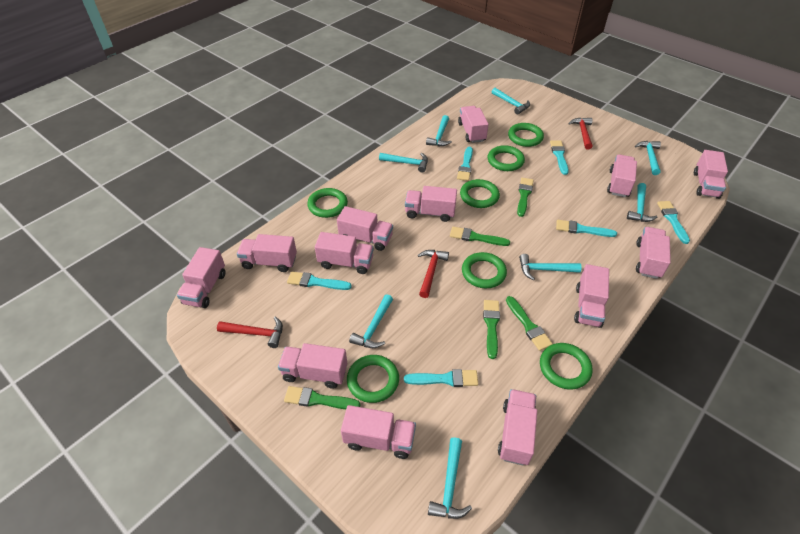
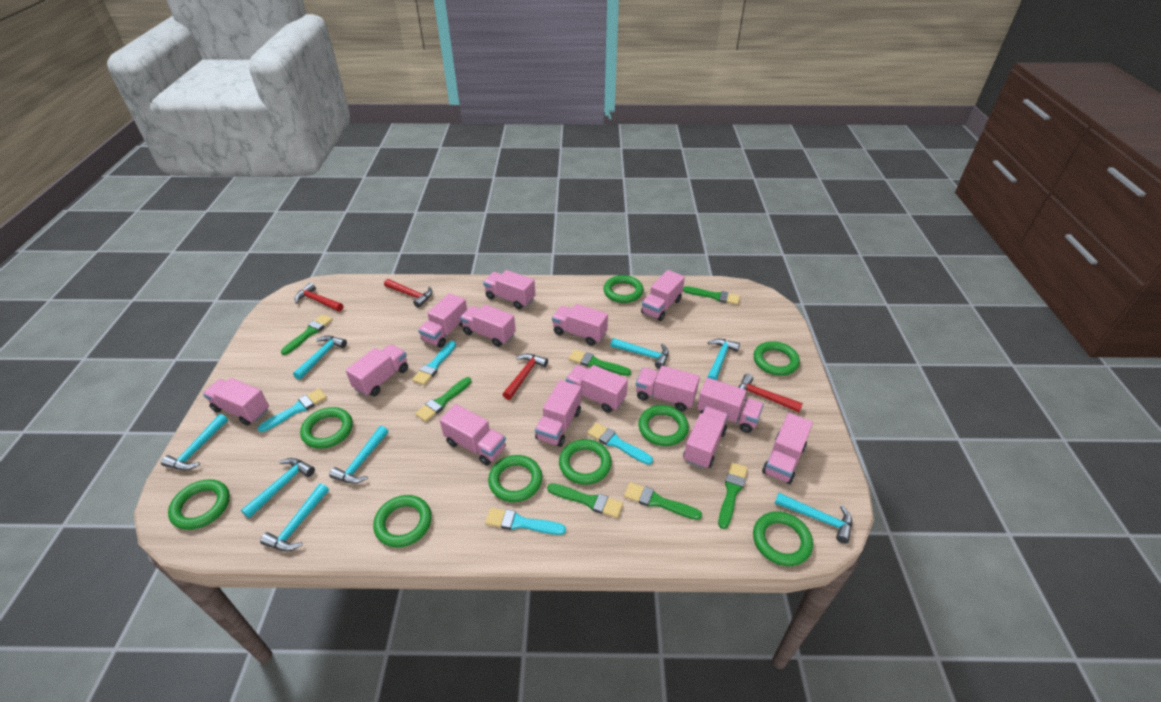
green brush: [284,386,361,409] [450,227,510,246] [483,300,500,359] [506,296,553,351] [517,178,534,217] = 5 -> [281,314,333,355] [415,377,472,422] [547,483,623,518] [569,350,631,376] [624,482,702,520] [683,286,740,305] [718,462,748,529] = 7
green ring: [307,188,348,218] [347,355,399,403] [460,179,500,208] [462,252,507,288] [488,145,525,171] [508,123,544,147] [540,343,593,390] = 7 -> [168,479,230,530] [300,407,353,449] [373,495,432,547] [488,455,542,502] [559,439,612,485] [603,275,644,303] [638,405,689,446] [753,511,813,566] [754,341,800,376] = 9
pink truck: [177,247,225,308] [237,234,297,272] [278,343,347,389] [315,232,374,274] [337,206,393,251] [341,405,416,459] [405,186,457,222] [458,106,489,143] [498,389,537,465] [574,264,609,328] [607,154,637,197] [636,227,671,279] [694,150,728,199] = 13 -> [203,378,269,426] [346,344,408,396] [418,293,467,348] [440,404,506,466] [460,305,516,347] [483,270,535,310] [535,380,581,447] [552,304,608,346] [566,365,628,413] [636,366,700,411] [641,270,685,321] [683,406,728,469] [697,378,764,433] [762,413,813,484] = 14
red hammer: [217,317,283,348] [418,250,449,298] [568,118,593,150] = 3 -> [295,283,343,312] [384,279,432,308] [503,354,548,400] [739,374,803,412] = 4
turquoise brush: [287,271,352,290] [404,369,478,387] [457,147,473,181] [550,140,569,175] [556,220,617,237] [657,201,690,244] = 6 -> [257,389,327,432] [412,341,456,385] [485,508,566,535] [587,422,653,465] = 4

